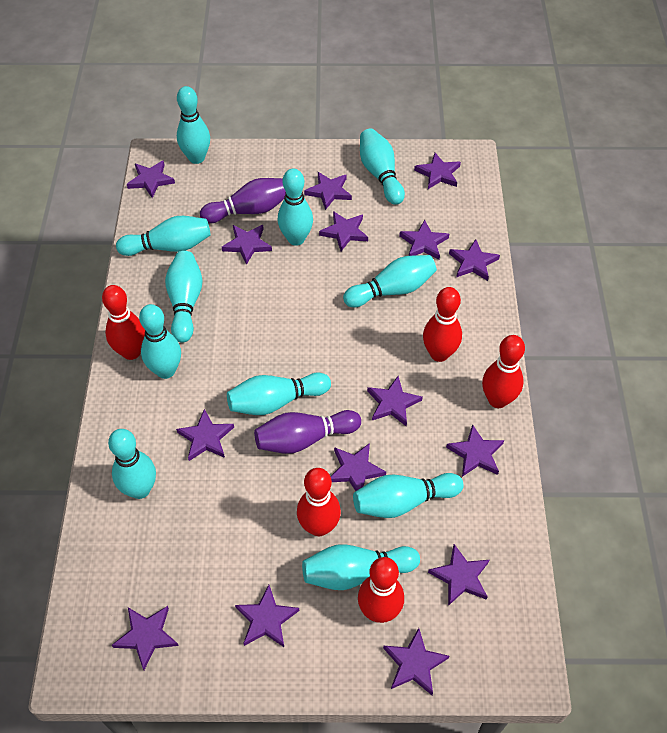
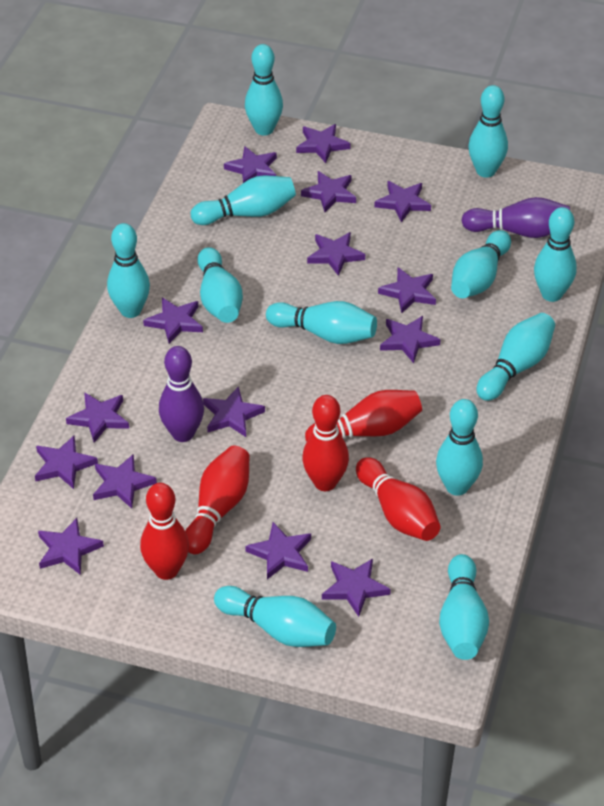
turquoise bowling pin: [108,429,156,499] [116,216,211,256] [139,304,181,379] [165,251,203,343] [177,86,210,164] [227,373,331,415] [278,169,313,246] [302,544,420,590] [343,255,437,307] [353,473,464,518] [360,128,405,205] = 11 -> [107,223,150,318] [191,175,296,225] [197,247,243,323] [214,586,336,647] [245,44,283,136] [266,301,377,344] [436,399,483,496] [439,554,489,660] [451,230,511,298] [468,85,508,178] [477,313,555,401] [534,207,577,302] = 12

